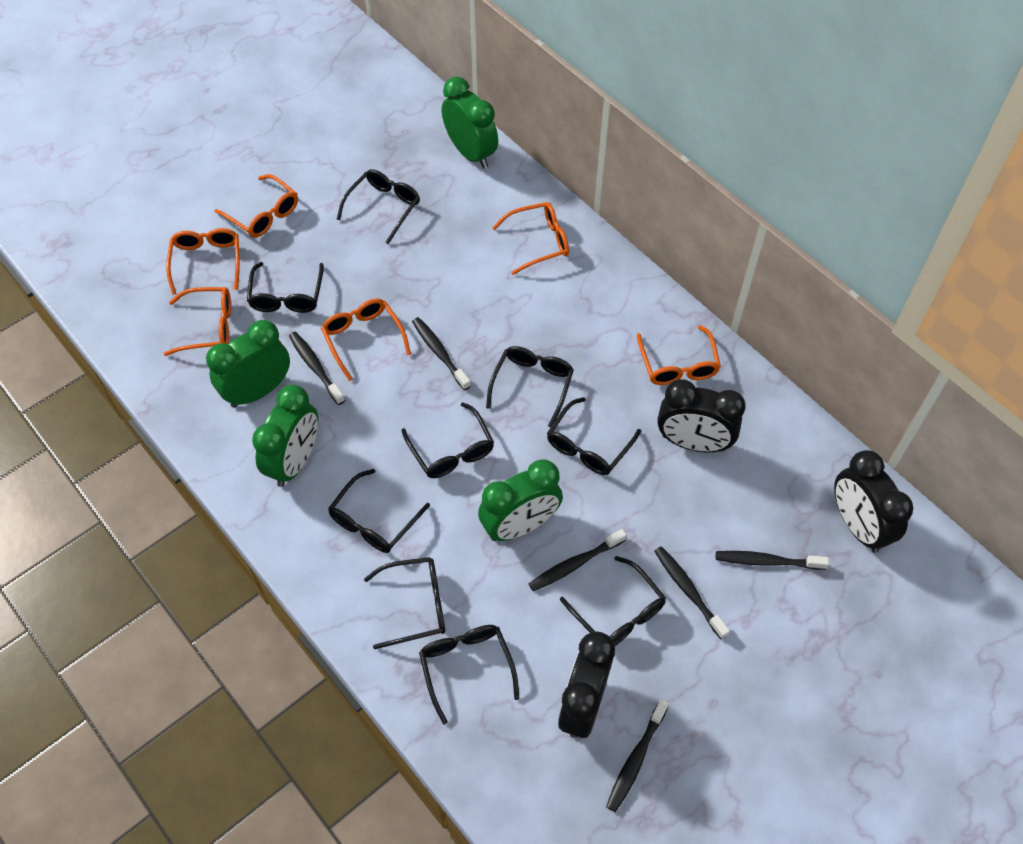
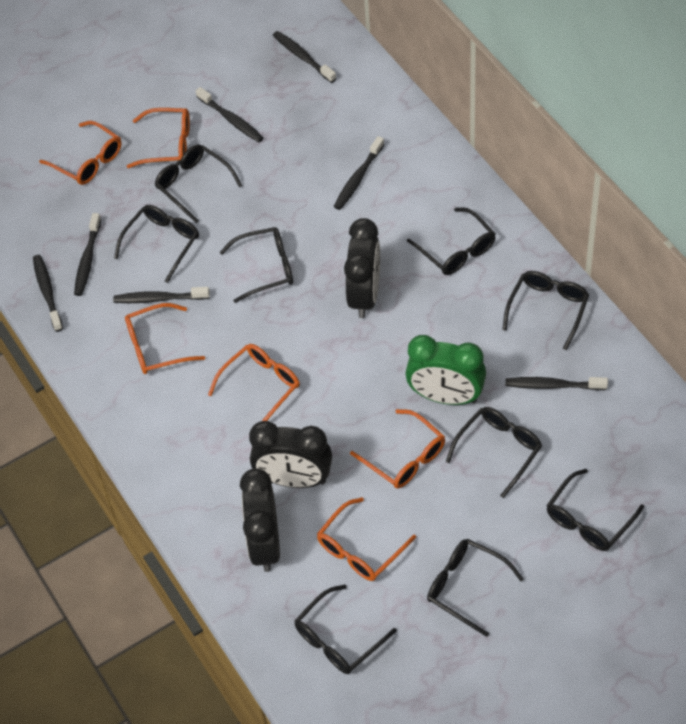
black toothbrush: [289,332,345,405] [412,317,471,390] [529,529,627,591] [606,699,669,812] [655,546,730,639] [716,551,829,570] = 6 -> [33,255,63,332] [74,213,101,296] [113,287,210,303] [196,87,264,142] [273,31,336,83] [334,136,384,210] [505,377,608,390] = 7
green clock: [206,320,290,408] [252,385,318,487] [442,77,498,169] [478,459,563,541] = 4 -> [405,335,486,405] = 1

